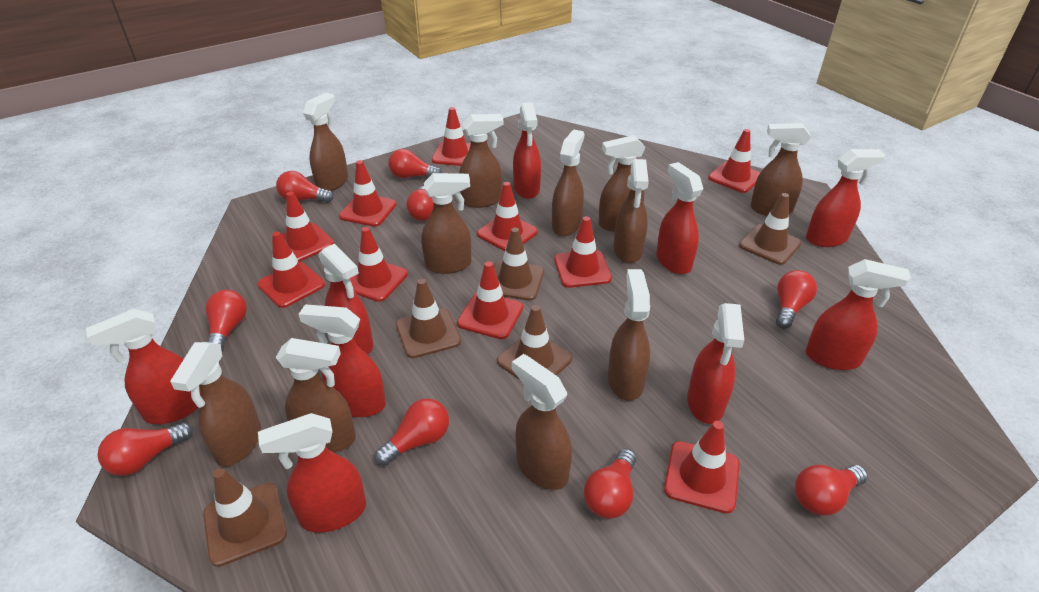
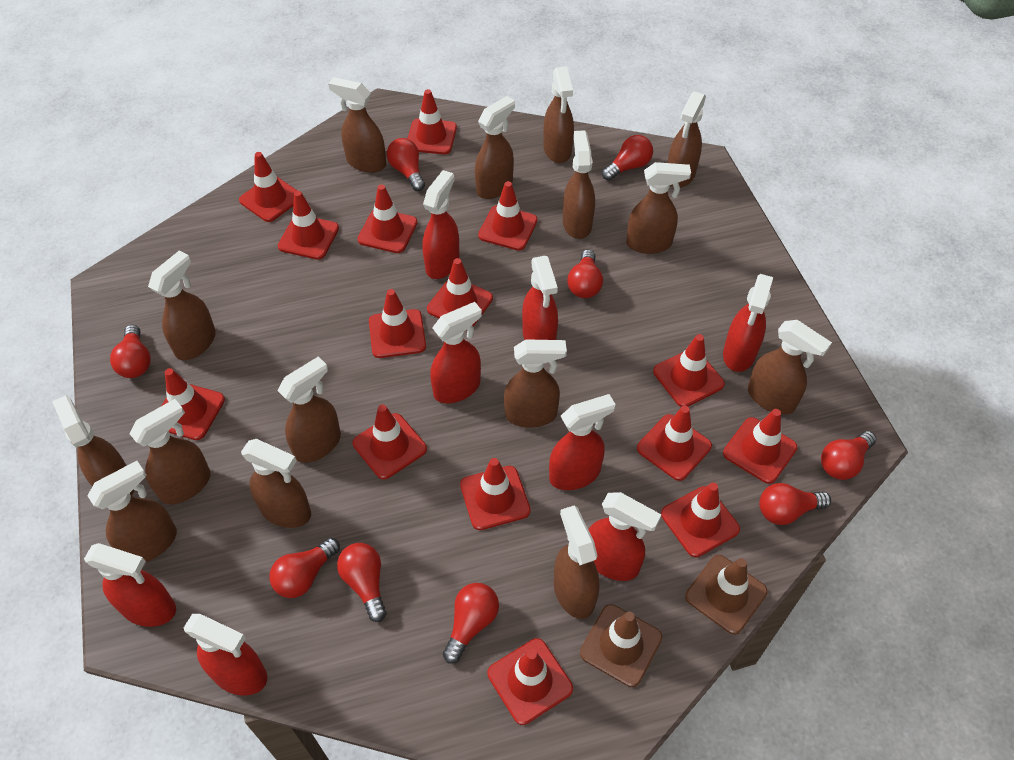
brown spray bottle: [170,342,261,466] [276,338,356,453] [303,93,348,191] [421,173,471,274] [459,114,503,208] [512,354,572,490] [552,129,584,236] [598,135,645,232] [608,269,650,401] [614,159,649,263] [750,123,811,216] = 11 -> [52,395,134,496] [87,461,177,562] [129,399,210,504] [148,251,216,360] [241,439,311,528] [277,356,341,463] [328,77,386,173] [475,96,515,199] [504,339,567,428] [543,66,574,163] [554,505,599,619] [563,130,595,239] [626,162,691,254] [667,91,706,188] [748,320,832,415] = 15
brown traffic cone: [203,468,287,567] [396,279,461,358] [494,228,544,301] [497,305,572,381] [739,193,801,265] = 5 -> [580,604,662,687] [685,555,768,635] = 2
red spray bottle: [86,309,201,424] [258,413,366,533] [298,304,386,417] [318,244,373,355] [513,103,541,199] [656,162,703,274] [687,303,744,424] [806,149,885,247] [806,259,911,370] = 9 -> [84,543,176,627] [184,614,267,696] [422,170,460,279] [430,302,482,403] [522,256,558,340] [549,394,616,490] [589,492,661,581] [723,274,773,372] = 8
red traffic cone: [257,232,325,308] [281,191,334,262] [339,160,397,227] [350,227,408,302] [432,107,471,166] [457,261,523,339] [477,182,538,251] [554,216,612,288] [664,421,740,514] [708,129,761,193] = 10 -> [161,368,225,440] [239,152,298,222] [278,191,339,260] [353,404,427,479] [357,184,418,253] [369,289,426,358] [407,89,457,154] [427,258,493,327] [460,458,531,530] [478,181,538,251] [487,638,573,725] [637,406,712,481] [653,334,725,407] [661,482,740,557] [723,409,798,484] = 15

